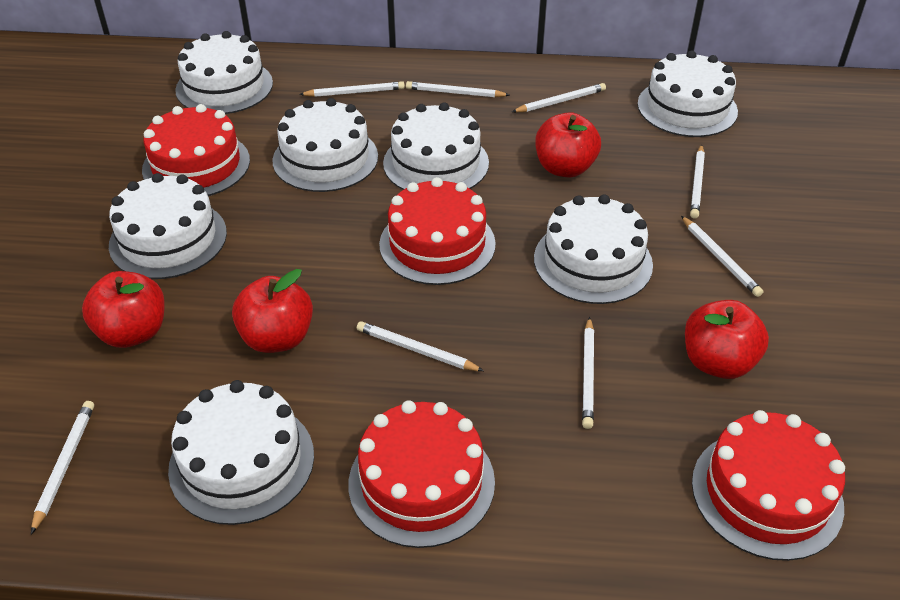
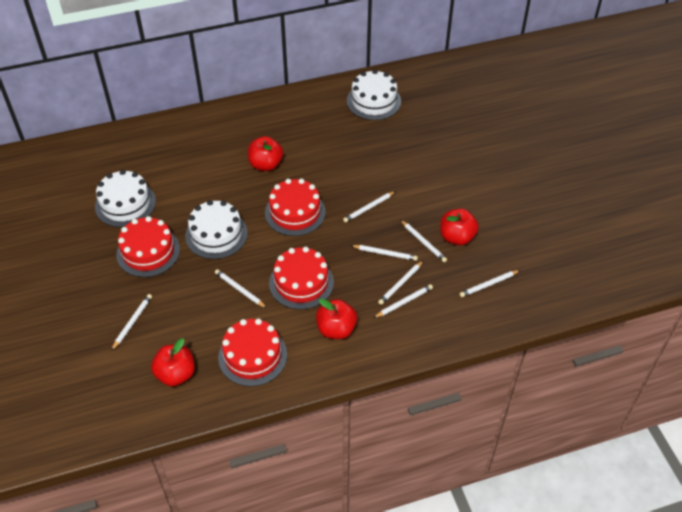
white cake: [109,173,227,279] [168,380,314,525] [175,31,273,114] [272,98,378,192] [383,102,489,190] [534,194,653,304] [637,51,738,137] = 7 -> [95,170,156,227] [185,200,248,259] [347,70,401,120] = 3

